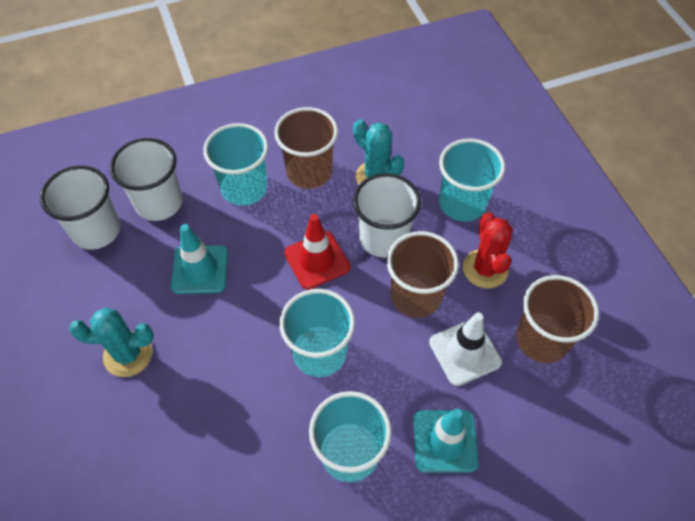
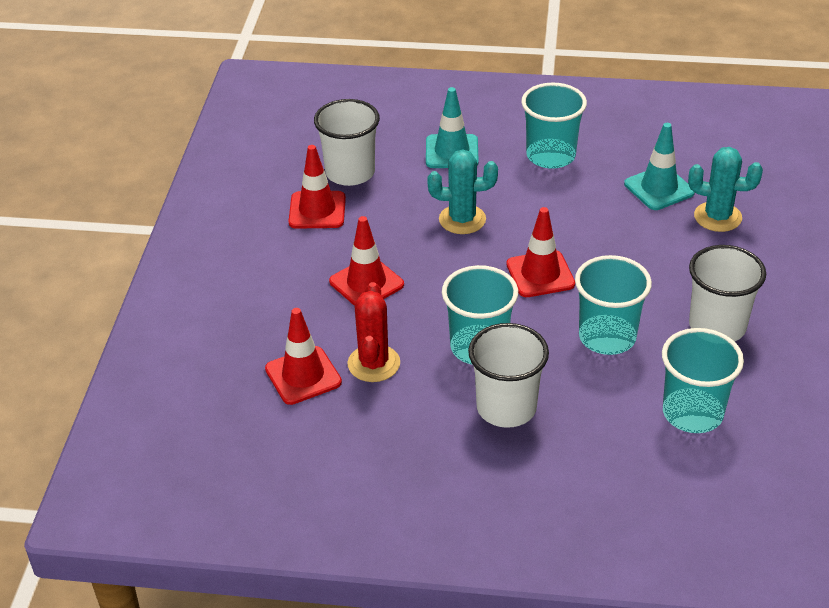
brown cup: [274,107,338,189] [387,231,459,318] [516,275,599,363] = 3 -> none = 0
red traffic cone: [284,214,350,290] = 1 -> [265,308,342,405] [289,145,346,229] [329,216,404,306] [507,207,575,297] = 4
white traffic cone: [429,312,502,386] = 1 -> none = 0

